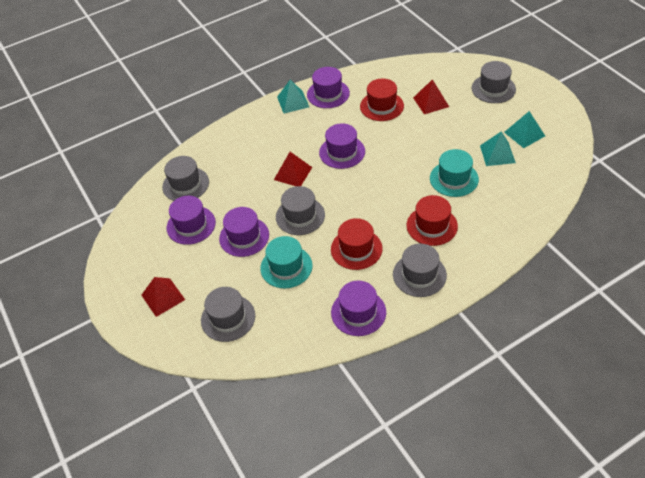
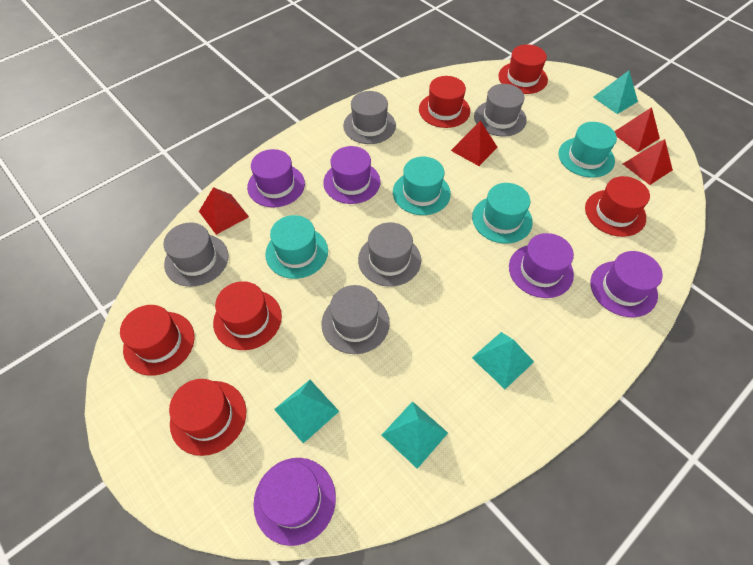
red hat: [331,218,382,270] [360,78,404,121] [406,195,458,246] = 3 -> [120,305,195,376] [169,379,246,456] [213,281,282,350] [419,76,470,128] [498,44,548,94] [585,176,650,237] = 6
red pyramid: [141,277,185,317] [274,152,312,186] [413,79,449,114] = 3 -> [199,187,249,235] [451,121,498,166] [614,107,660,152] [623,139,673,185] = 4
turquoise hat: [260,236,313,288] [430,149,479,197] = 2 -> [265,215,328,279] [393,157,451,215] [472,183,533,244] [559,122,617,178] = 4
turquoise pyramid: [277,80,309,114] [480,131,516,166] [504,111,545,148] = 3 -> [274,380,339,443] [382,401,448,469] [472,332,534,389] [593,71,638,114] = 4

